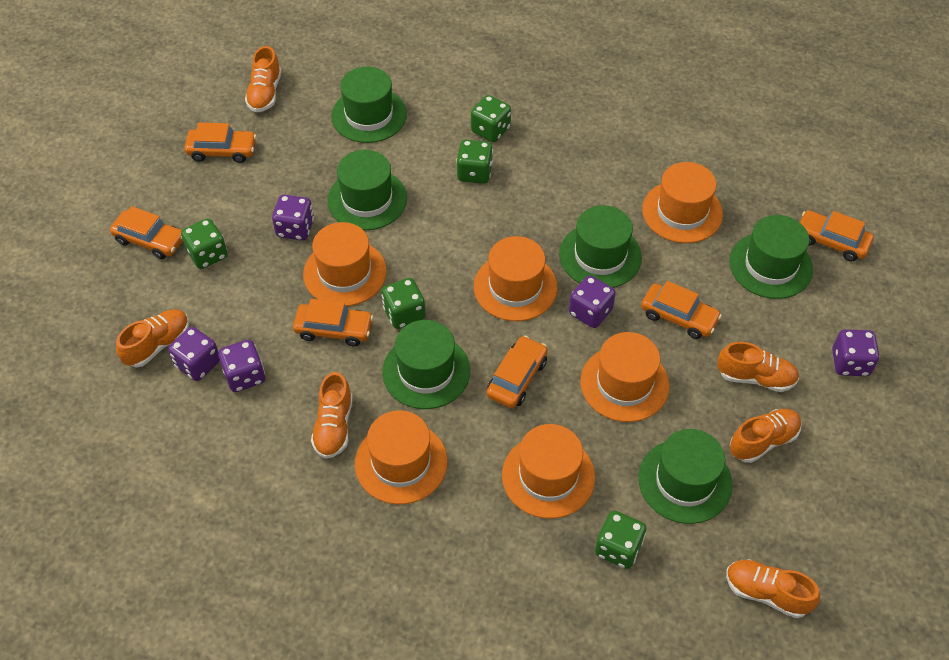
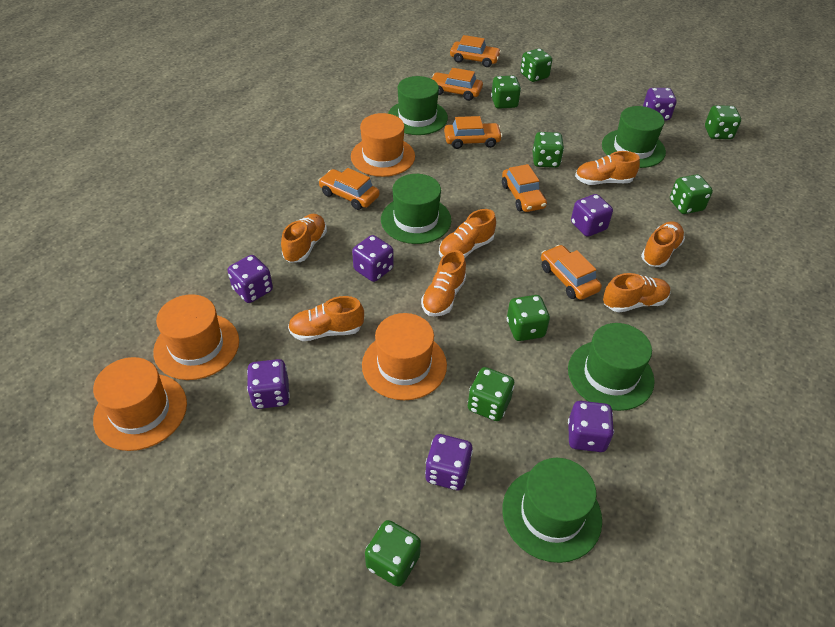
green dice: [181,218,228,269] [381,278,426,329] [456,140,493,184] [471,95,511,142] [595,511,646,569] = 5 -> [365,520,421,587] [468,367,514,421] [491,75,521,109] [507,295,550,341] [520,48,552,82] [533,132,564,168] [670,174,713,214] [705,105,741,139] = 8
green hat: [327,150,407,230] [331,67,407,143] [382,320,470,409] [559,205,642,288] [638,429,733,524] [729,215,813,299] = 6 -> [381,174,451,244] [388,76,448,135] [502,458,602,563] [568,323,655,411] [602,106,666,168] = 5
orange hat: [303,222,387,306] [355,410,447,504] [474,236,558,321] [502,424,595,519] [580,332,669,422] [642,162,723,243] = 6 -> [93,357,187,451] [153,294,239,380] [351,113,415,177] [362,313,447,400] = 4
orange shoe: [116,309,189,367] [245,46,282,112] [311,372,353,459] [717,342,799,392] [726,560,820,618] [730,409,802,463] = 6 -> [281,214,327,263] [288,296,364,341] [421,250,466,317] [439,209,496,258] [575,151,640,185] [603,273,671,313] [641,221,685,267] = 7
purple dice: [168,327,220,381] [218,340,265,392] [272,195,314,240] [569,275,616,328] [832,329,880,376] = 5 -> [228,255,273,303] [247,359,290,409] [352,235,394,282] [425,434,473,490] [568,401,614,452] [571,194,613,237] [643,88,677,120] = 7

